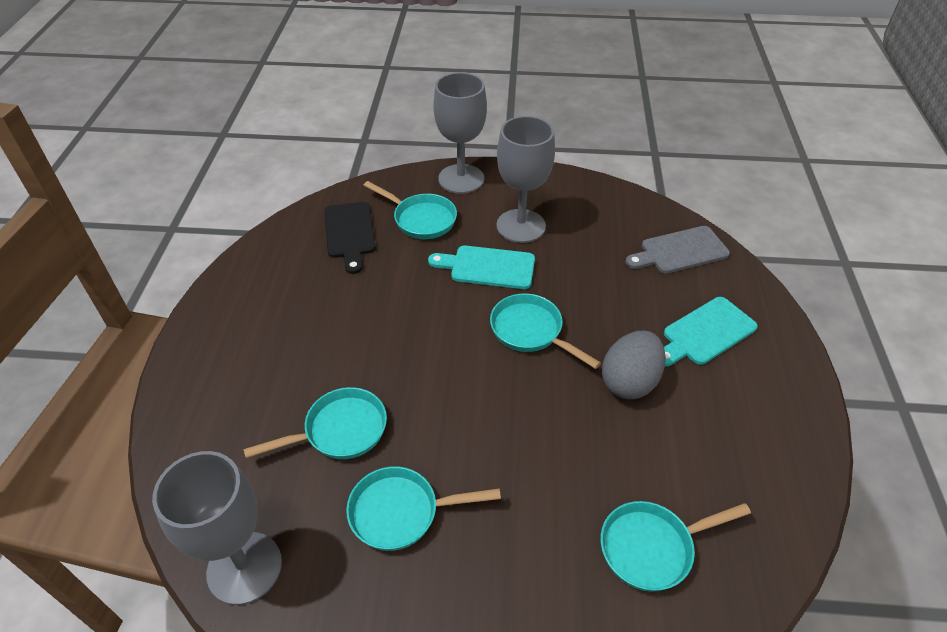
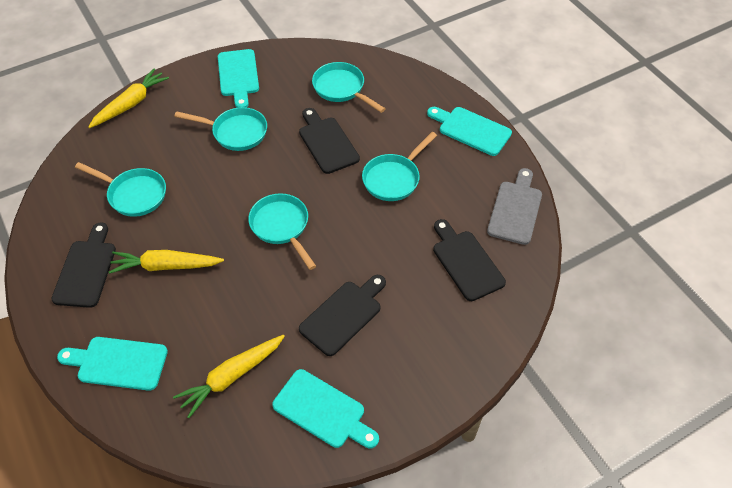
black cutting board: [324,202,376,274] = 1 -> [52,222,116,308] [299,108,360,174] [299,275,386,356] [433,219,506,301] = 4
grey egg: [602,331,666,399] = 1 -> none = 0
grey goblet: [152,451,282,605] [433,72,487,194] [496,116,555,243] = 3 -> none = 0
turquoise cutting board: [428,245,535,289] [664,297,758,366] = 2 -> [57,337,168,391] [218,49,259,108] [272,369,379,448] [427,107,512,156] = 4
yellow carrot: none = 0 -> [88,68,169,128] [109,250,224,274] [173,335,285,418] = 3

